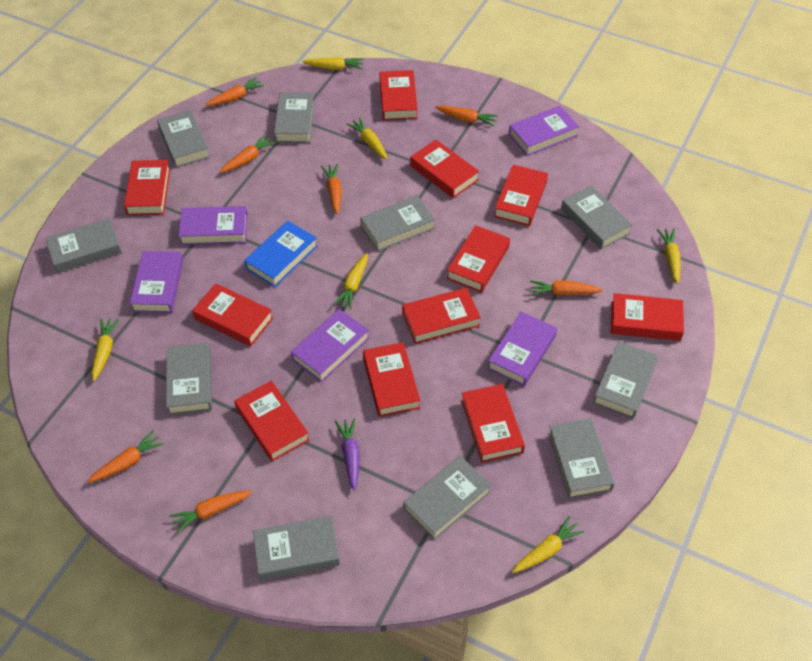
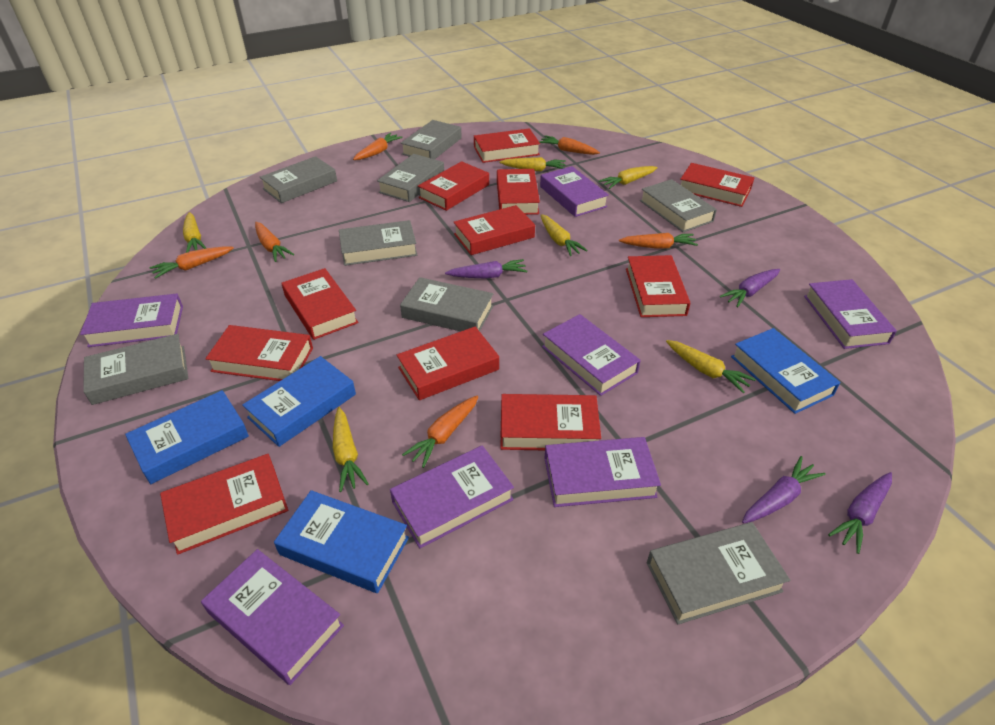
blue book: [244,221,318,287] = 1 -> [125,390,249,484] [242,356,356,447] [274,490,409,593] [731,328,841,414] = 4
grey book: [45,218,122,273] [157,110,210,167] [166,343,212,415] [253,516,340,580] [274,92,315,143] [360,195,435,252] [404,456,491,540] [548,418,614,499] [561,185,632,249] [593,341,658,419] = 10 -> [83,334,188,405] [260,156,337,203] [339,220,417,266] [377,154,444,202] [400,277,493,331] [401,120,462,159] [640,179,717,232] [647,522,790,625] = 8
orange carrot: [87,430,164,483] [169,490,252,533] [205,77,264,106] [220,134,276,173] [321,164,342,214] [435,105,498,127] [530,280,603,296] = 7 -> [150,246,234,279] [255,222,294,262] [353,133,403,160] [402,395,478,468] [539,136,600,155] [619,233,698,249] = 6
purple book: [130,251,183,313] [179,206,248,245] [291,309,370,382] [487,311,557,386] [509,106,579,156] = 5 -> [80,294,183,347] [201,549,344,685] [390,445,514,549] [540,166,609,217] [542,314,641,396] [544,437,661,507] [804,279,897,349] = 7
purple carrot: [335,418,360,491] = 1 -> [445,259,527,279] [720,269,780,307] [742,456,826,524] [828,472,892,554] = 4

